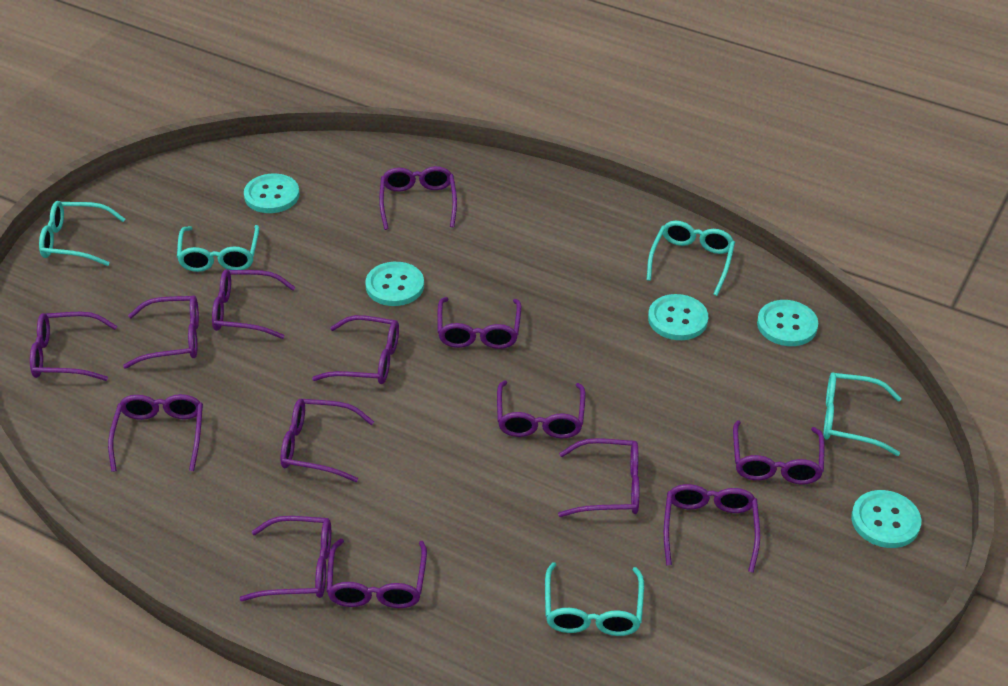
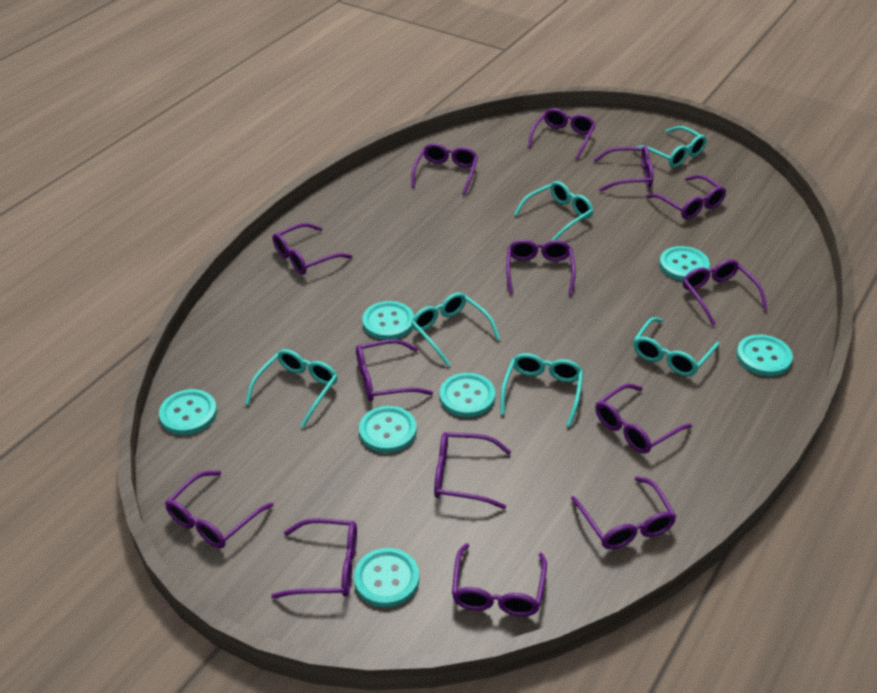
turquoise button: [244,173,299,213] [365,262,424,306] [648,294,708,340] [757,300,818,346] [851,490,921,548] = 5 -> [159,389,217,435] [354,548,419,607] [359,406,417,453] [362,301,414,340] [440,373,495,417] [659,246,710,281] [736,335,793,376] = 7
turquoise glasses: [39,201,125,266] [177,225,260,272] [545,562,644,636] [647,221,735,296] [824,372,901,456] = 5 -> [245,349,338,428] [411,292,500,366] [500,353,583,426] [514,181,593,240] [633,317,720,376] [637,126,707,168] = 6

